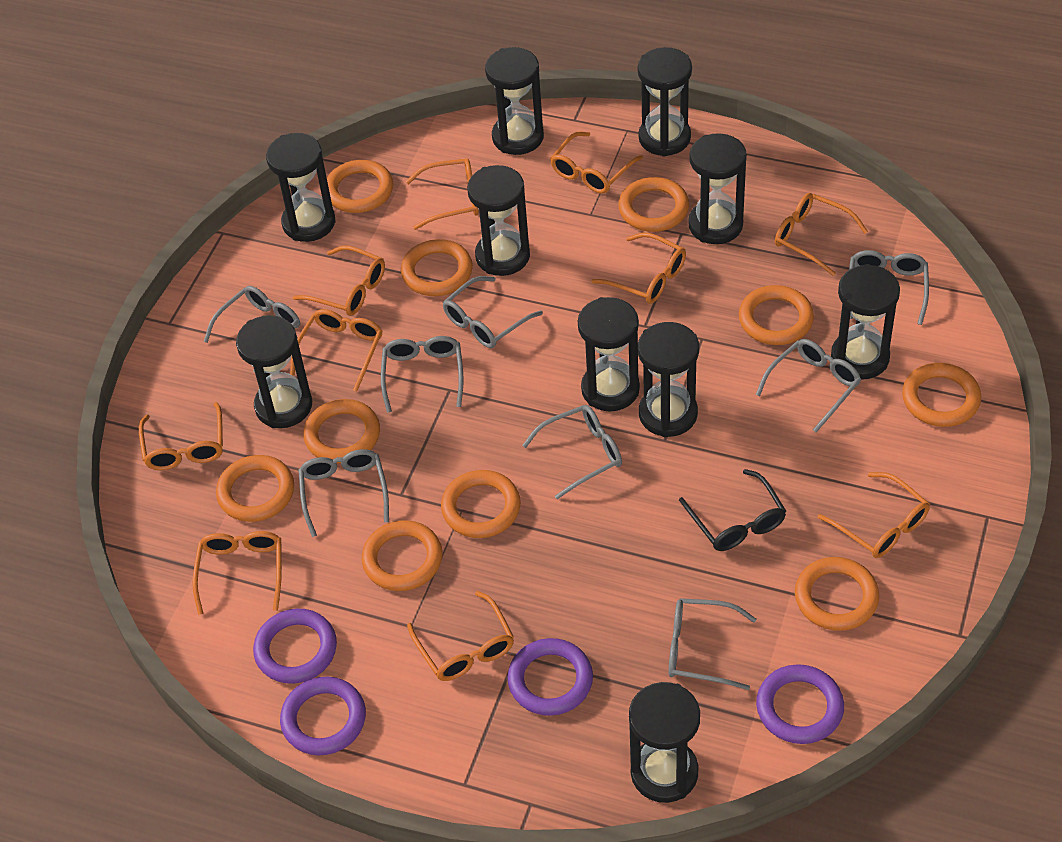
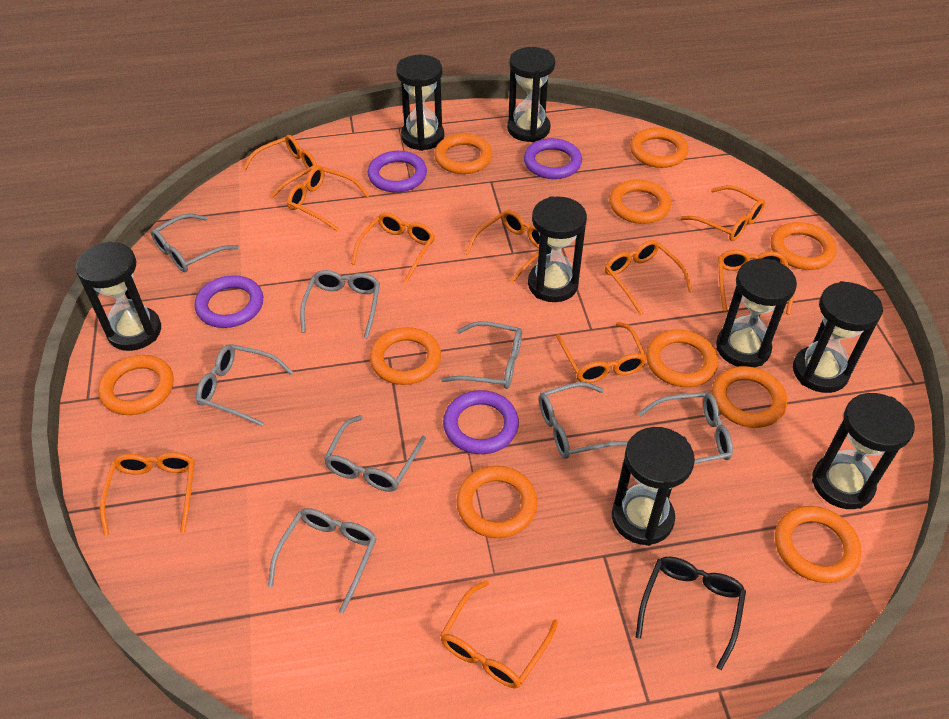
black hourglass: [236,315,312,428] [266,133,335,242] [467,165,530,276] [485,47,544,155] [578,297,640,411] [629,682,700,803] [638,47,692,157] [638,322,699,437] [688,133,747,244] [831,264,900,380] = 10 -> [75,241,161,351] [396,55,444,151] [507,47,555,142] [528,196,587,302] [612,427,695,546] [716,259,797,367] [793,281,883,393] [812,393,915,509] = 8

